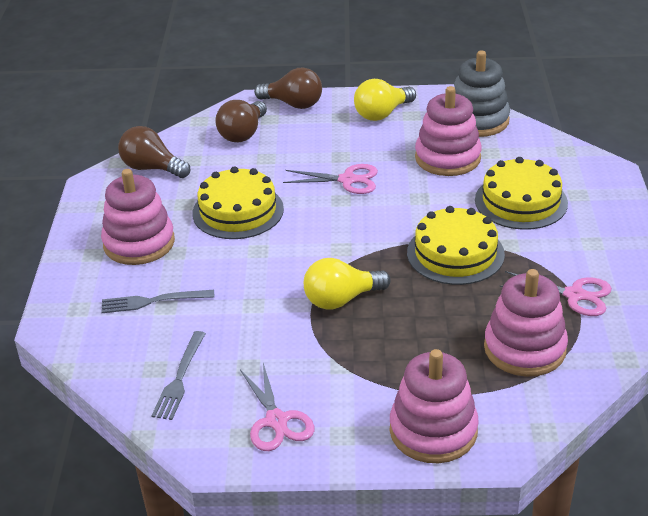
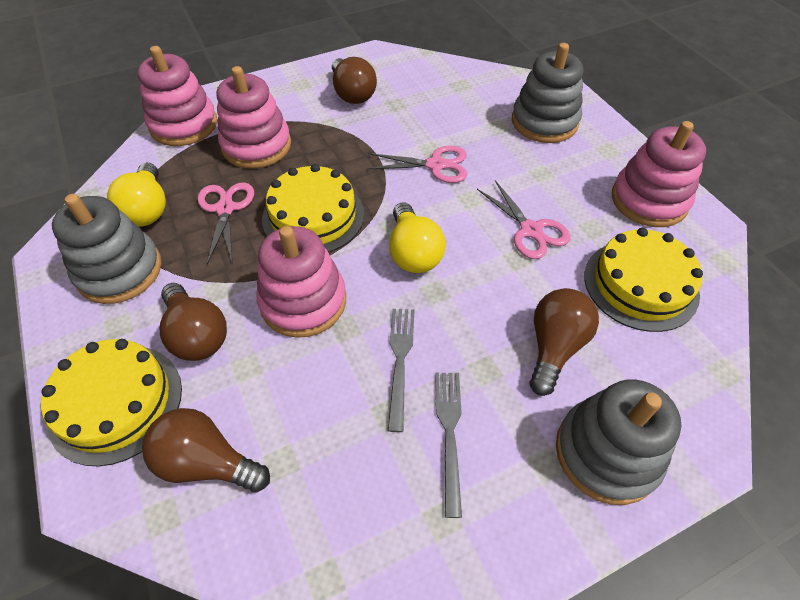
brown light bulb: [118,126,191,178] [215,100,267,143] [254,68,322,109] = 3 -> [142,408,270,492] [160,283,227,361] [332,57,377,104] [530,288,599,396] = 4
grey stacking toy: [454,50,510,137] = 1 -> [52,194,162,304] [512,43,583,143] [556,379,681,505] = 3

